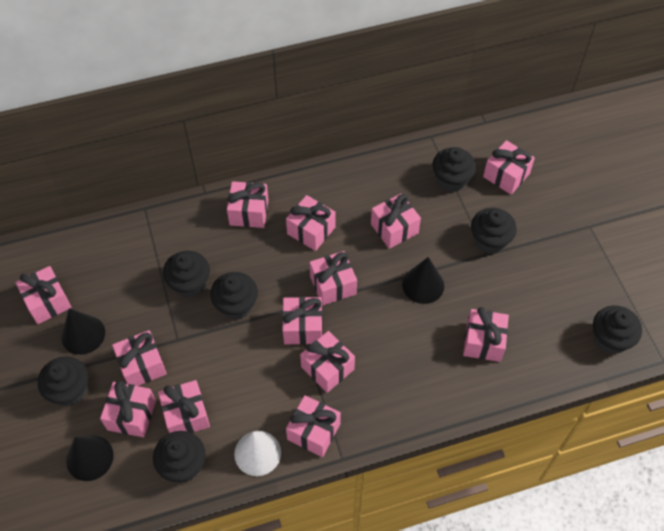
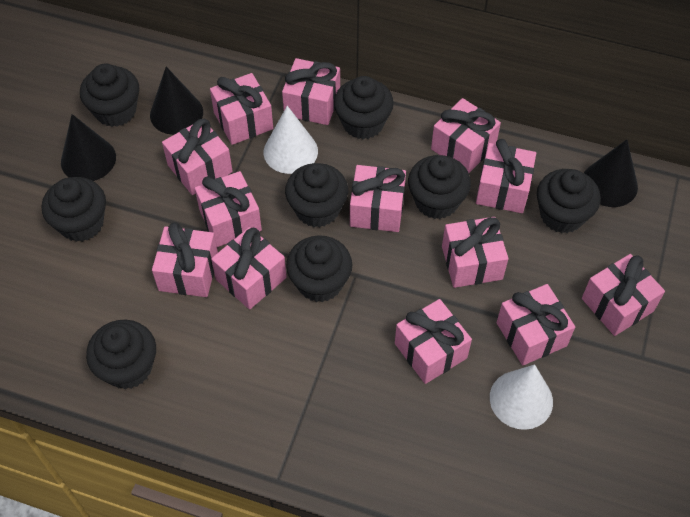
black cupcake: [38,356,88,407] [153,431,206,483] [163,251,210,298] [210,272,258,320] [432,147,476,192] [471,208,517,254] [593,305,642,354] = 7 -> [42,177,106,242] [80,63,139,127] [86,319,156,389] [285,163,348,227] [286,235,352,302] [334,76,394,139] [408,155,471,219] [537,169,601,233] = 8
white cone: [234,431,281,476] = 1 -> [264,106,318,174] [490,364,553,430] = 2

